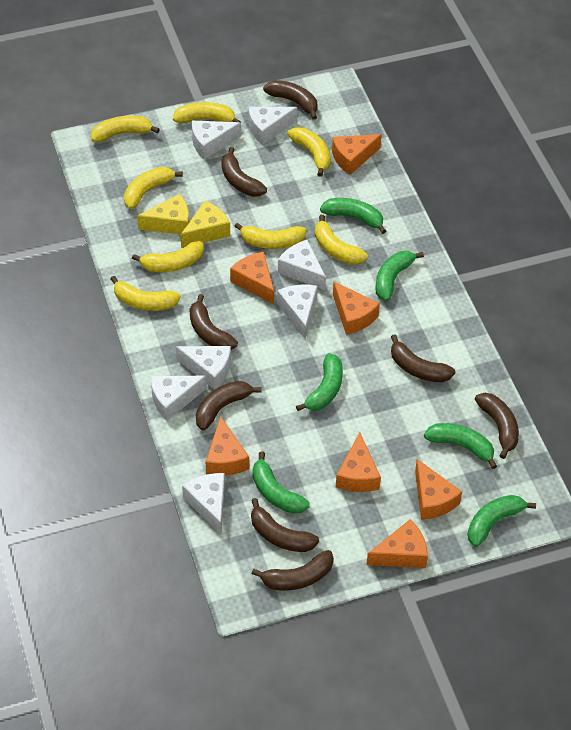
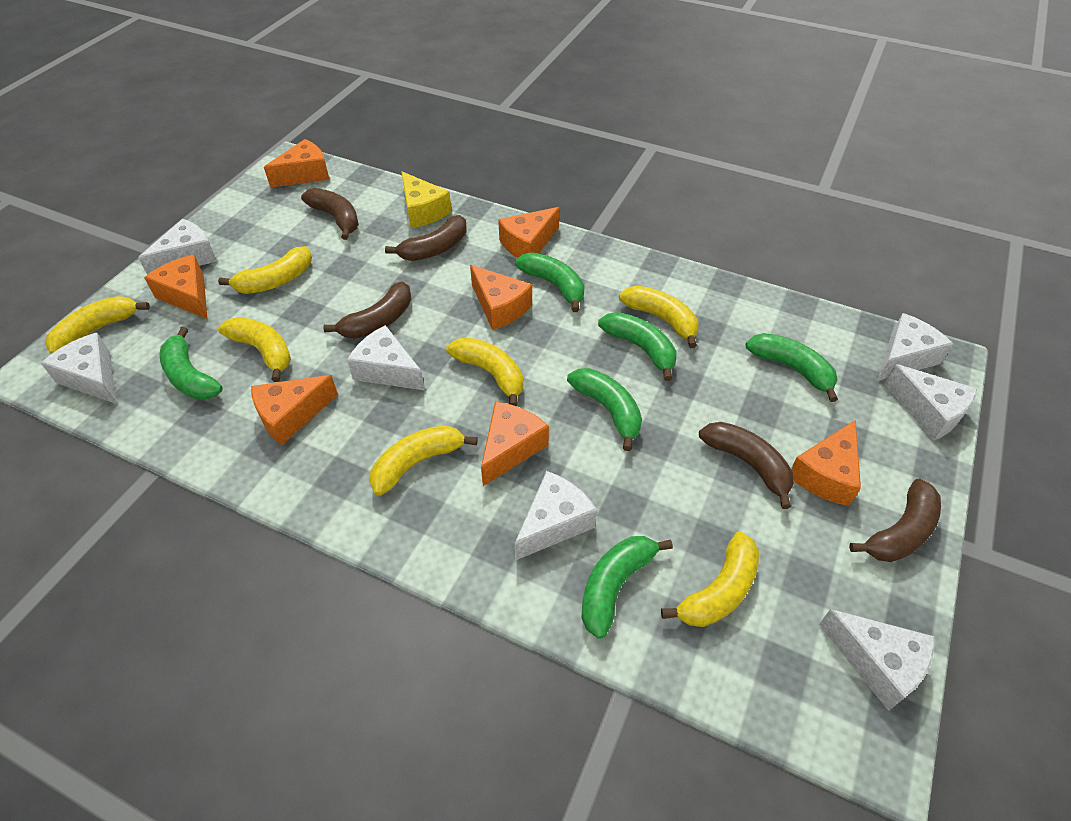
brown banana: [189,294,238,350] [196,381,261,430] [221,147,267,197] [251,498,319,552] [252,550,334,591] [263,80,318,120] [391,334,455,382] [475,393,519,459] = 8 -> [301,188,359,240] [323,282,411,339] [385,215,467,261] [699,422,794,509] [849,479,941,562] = 5
yellow banana: [91,115,160,142] [111,276,181,311] [124,167,183,209] [132,241,204,272] [173,102,241,123] [234,222,307,249] [287,127,331,177] [315,215,368,265] = 8 -> [45,296,150,354] [218,246,312,294] [218,317,291,382] [369,425,478,495] [446,337,523,406] [619,286,699,348] [661,532,759,627] = 7
yellow cheese: [137,194,189,234] [180,201,230,248] = 2 -> [401,171,452,228] = 1

